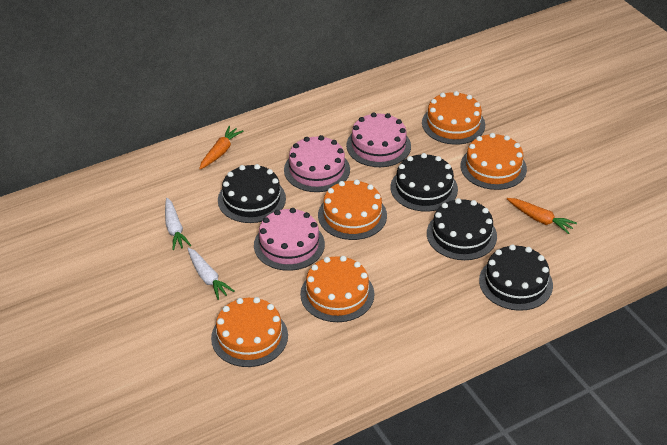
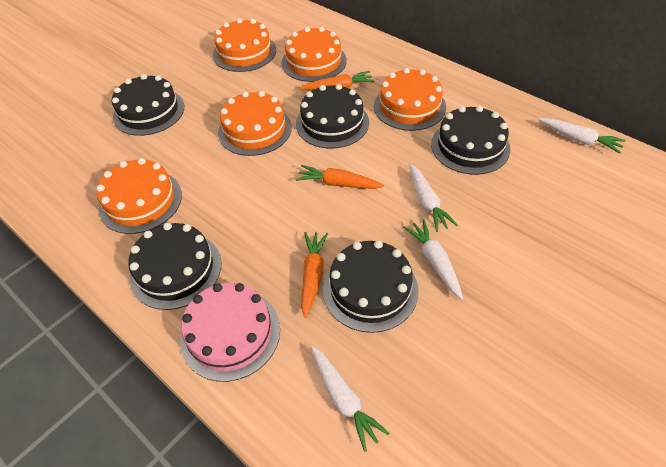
black cake: [218,164,286,223] [390,153,458,212] [427,198,497,260] [479,245,553,311] = 4 -> [112,74,184,136] [128,223,221,310] [296,84,369,149] [323,240,418,333] [431,106,511,175] = 5
orange carrot: [199,126,243,169] [507,198,577,234] = 2 -> [296,165,384,189] [300,71,374,90] [301,232,328,318] = 3
pink cake: [254,208,325,271] [284,135,350,192] [346,112,411,167] = 3 -> [180,283,280,382] = 1
white carrot: [165,198,191,250] [187,248,235,300] = 2 -> [311,346,390,452] [403,219,463,300] [409,164,458,232] [538,118,626,154] = 4

